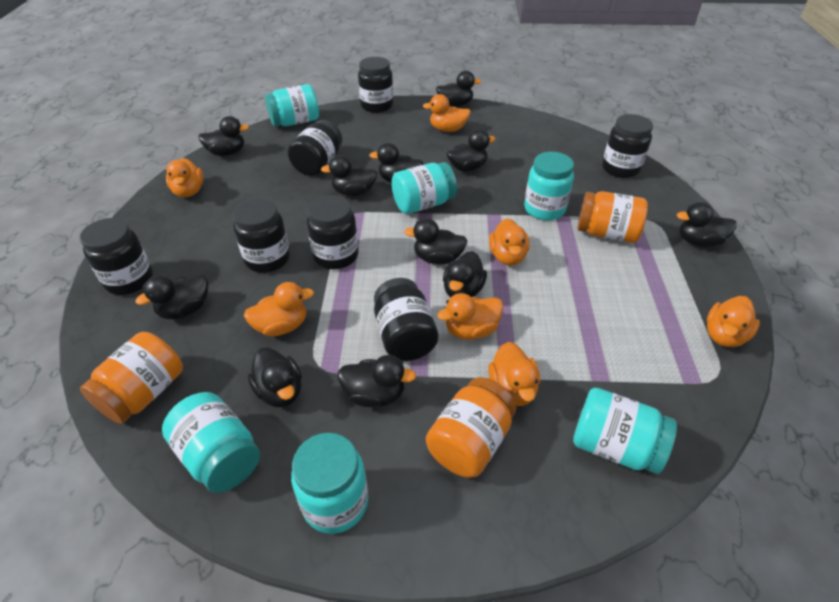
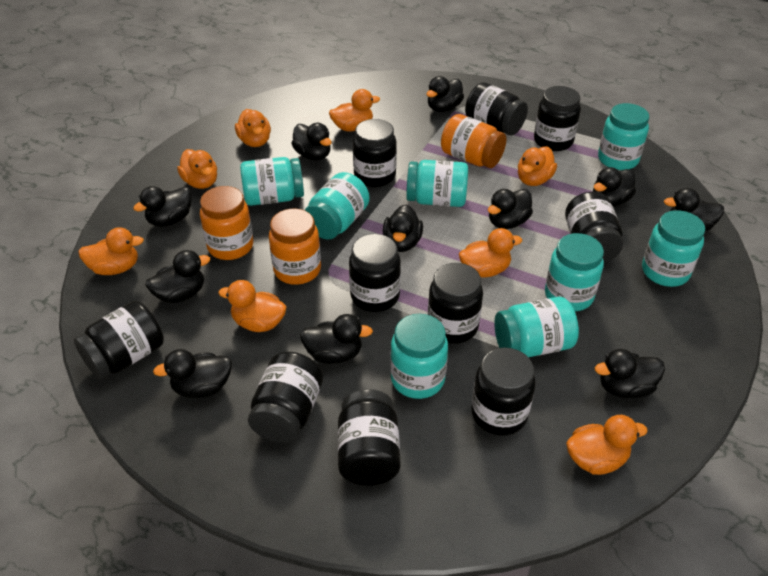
black jar: [80,218,153,295] [233,198,290,273] [288,120,342,176] [307,195,359,269] [358,57,393,113] [374,278,439,361] [602,114,653,178] = 7 -> [74,301,164,379] [248,352,323,443] [338,389,401,486] [349,234,401,312] [353,119,397,187] [428,263,483,344] [465,83,528,135] [471,348,535,436] [534,86,581,151] [565,192,623,262] = 10
orange duck: [166,158,204,197] [244,282,314,336] [423,94,471,132] [437,293,504,340] [488,342,540,406] [489,218,530,266] [707,296,760,347] = 7 -> [78,227,144,275] [177,149,217,189] [218,280,287,332] [235,109,271,147] [329,89,380,131] [459,228,522,278] [518,146,557,186] [566,415,648,475] = 8
turquoise jar: [162,392,260,493] [265,84,319,126] [291,433,368,534] [391,162,457,214] [524,152,574,220] [573,388,677,474] = 6 -> [240,157,304,206] [305,172,370,240] [390,314,448,399] [406,160,468,207] [494,297,579,357] [545,233,604,311] [598,103,649,170] [642,210,705,287] = 8

